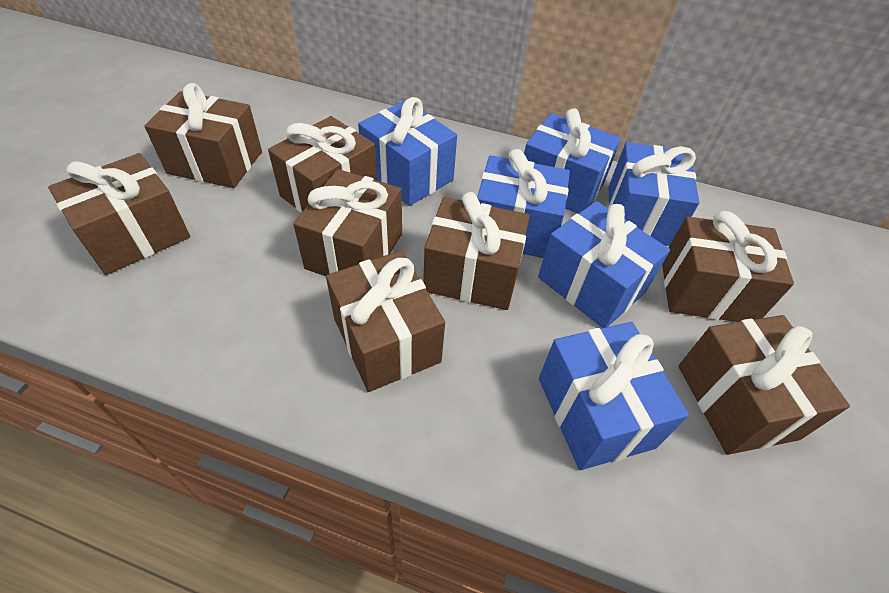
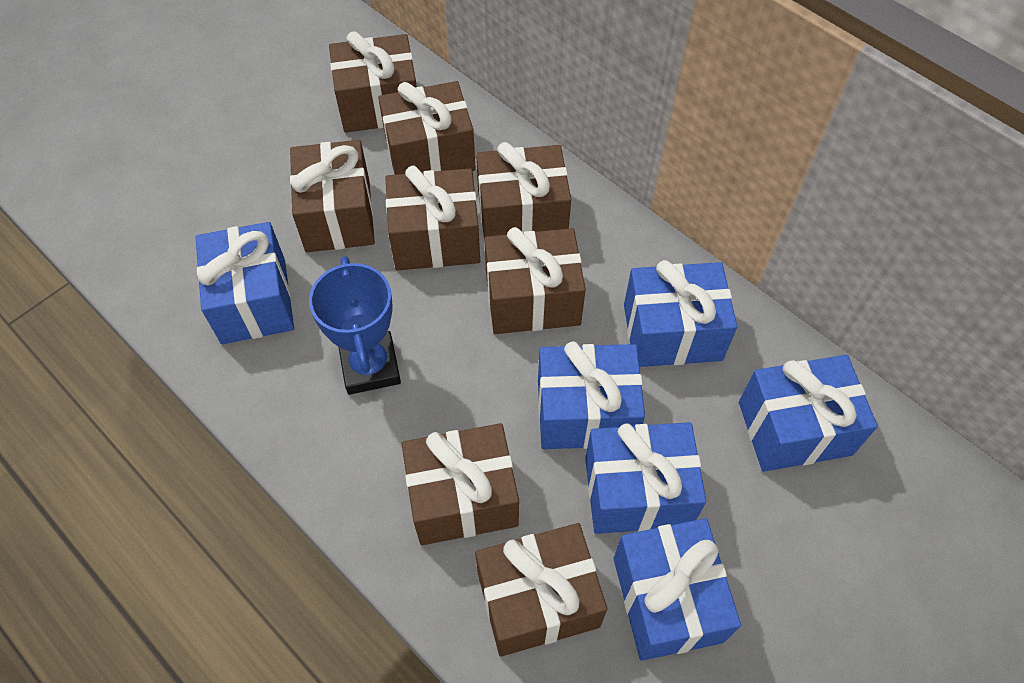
blue trophy: none = 0 -> [309,256,401,395] = 1

